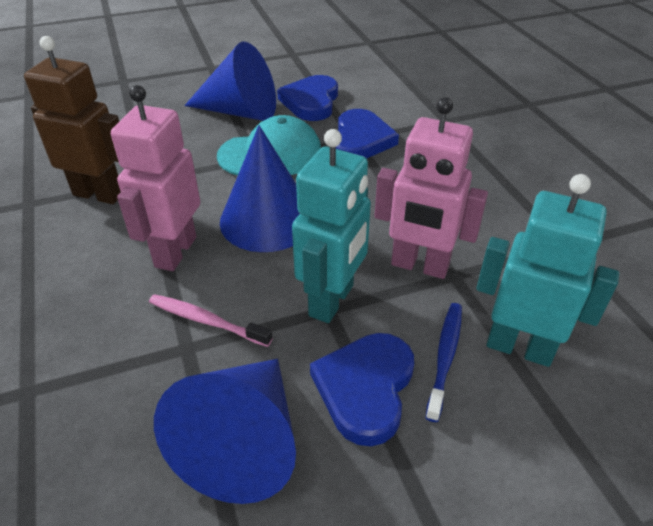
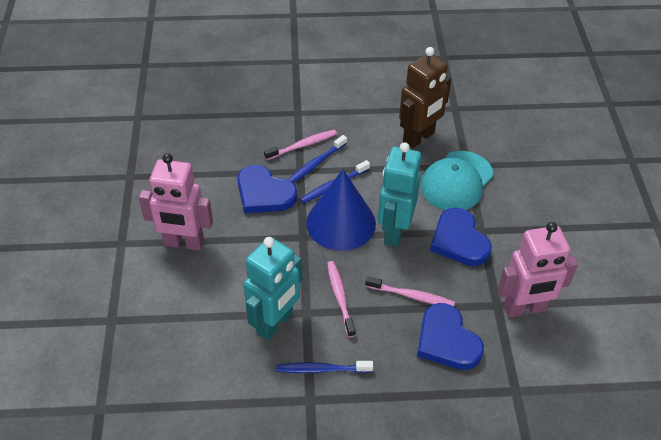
blue cone: [154,359,296,504] [184,42,276,121] [220,125,300,252] = 3 -> [306,169,376,251] = 1
blue toothbrush: [426,303,462,422] = 1 -> [276,361,373,373] [288,135,347,183] [300,160,370,204] = 3
pink toothbrush: [149,294,273,347] = 1 -> [264,130,337,160] [327,261,356,337] [365,276,455,306] = 3

